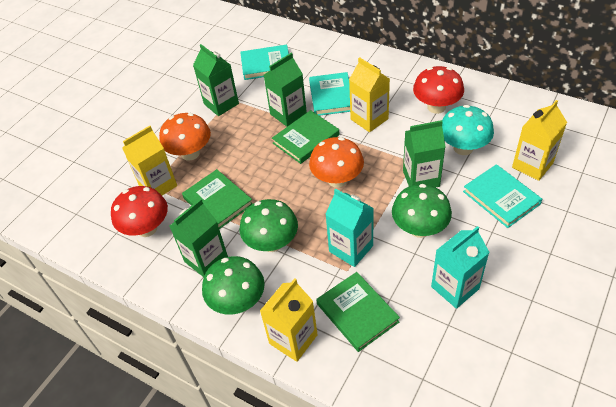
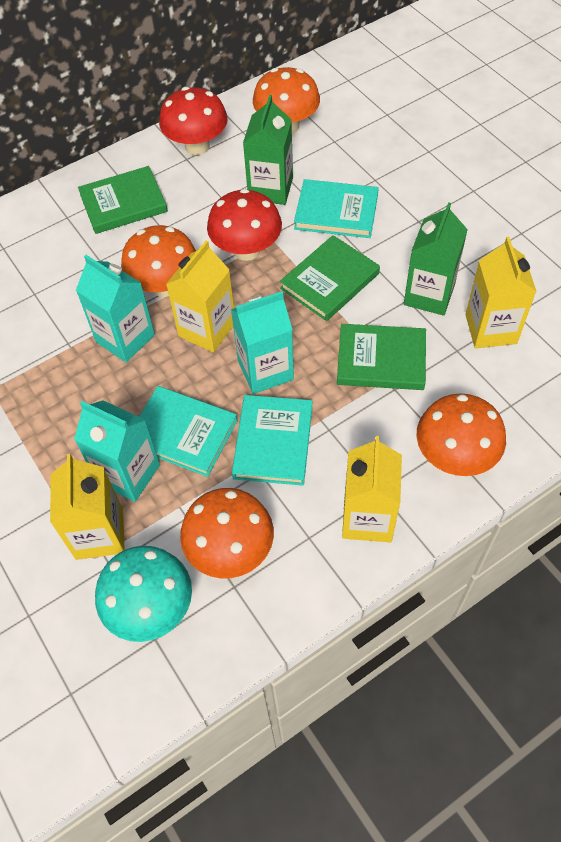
green carton: [170,199,228,277] [193,44,239,116] [264,53,307,127] [403,120,445,188] = 4 -> [243,95,293,205] [404,202,468,316] = 2
green mushroom: [202,256,265,314] [240,199,298,252] [392,184,452,238] = 3 -> none = 0
orange mushroom: [159,113,211,161] [309,137,364,187] = 2 -> [121,225,196,297] [180,488,274,578] [253,67,320,134] [417,393,506,476] = 4
turquoise carton: [325,188,374,267] [431,226,489,309] = 2 -> [74,400,160,502] [76,255,155,362] [231,291,294,394] = 3

